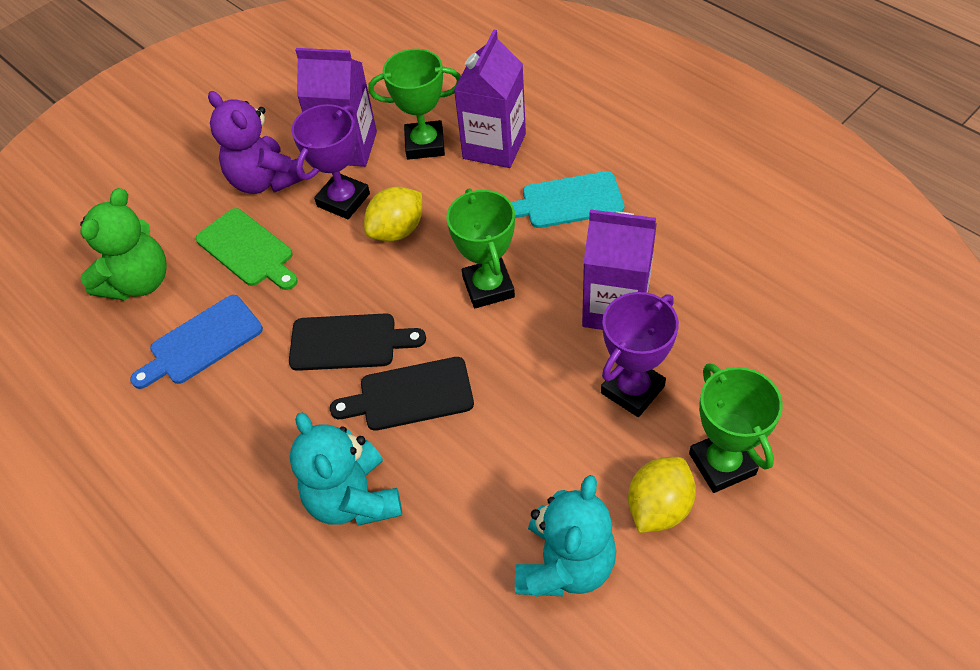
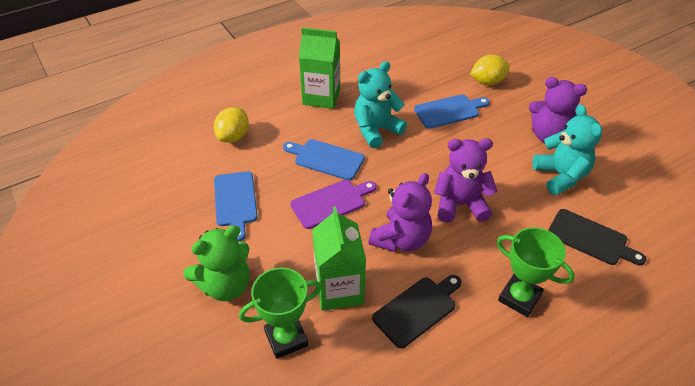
blue cutting board: [130,295,263,389] = 1 -> [214,171,257,241] [283,139,365,180] [414,94,490,129] = 3
green carton: none = 0 -> [299,27,340,109] [312,207,366,311] = 2
green cutting board: [196,208,298,290] = 1 -> none = 0
green trophy: [368,49,461,160] [446,188,515,308] [689,363,783,493] = 3 -> [239,268,321,359] [497,227,575,317] = 2
purple carton: [295,48,377,167] [454,30,526,168] [582,209,657,330] = 3 -> none = 0
purple cutting board: none = 0 -> [290,180,376,229] = 1
purple teddy bear: [208,91,305,194] = 1 -> [368,173,432,252] [434,138,498,223] [529,77,587,143] = 3
purple trophy: [291,104,370,219] [601,292,679,417] = 2 -> none = 0
turquoise cutting board: [511,171,624,228] = 1 -> none = 0

